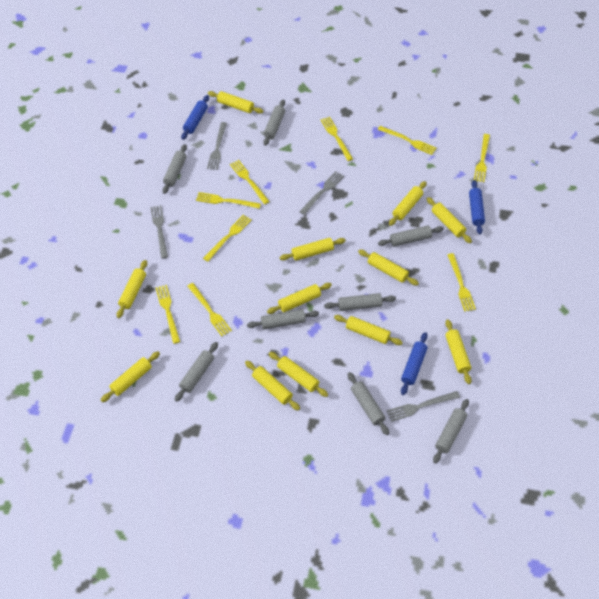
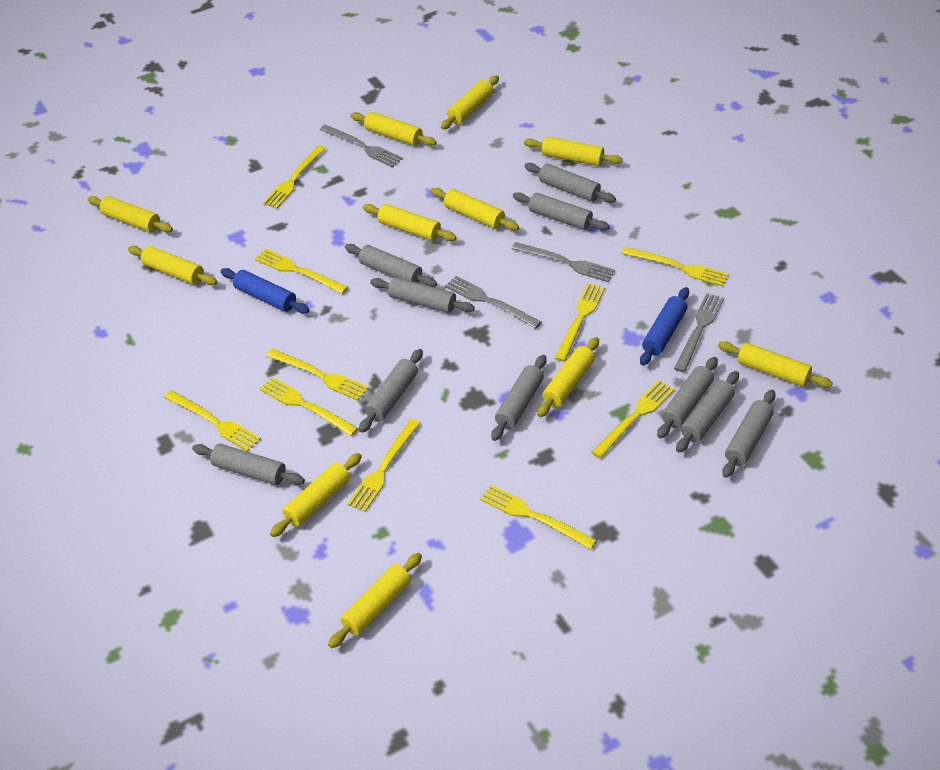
blue rolling pin: [181,95,209,140] [401,332,428,395] [469,180,485,234] = 3 -> [221,268,309,314] [640,287,689,366] = 2
grey rolling pin: [163,144,187,194] [175,342,218,402] [247,309,319,330] [263,100,285,146] [324,293,396,311] [348,372,389,435] [378,225,444,247] [433,399,469,464] = 8 -> [192,444,305,485] [345,244,437,287] [359,349,423,433] [370,277,475,313] [491,355,546,441] [513,192,609,230] [524,163,616,203] [657,357,718,439] [676,371,739,453] [722,390,775,478] = 10
yellow fork: [155,285,180,344] [187,283,232,336] [196,192,261,209] [203,215,252,262] [230,160,270,205] [320,117,353,161] [378,126,437,155] [447,253,476,312] [474,134,490,182] = 9 -> [164,390,261,451] [255,249,348,294] [260,377,358,436] [263,145,326,209] [266,349,368,401] [347,419,421,512] [480,485,597,549] [555,283,605,362] [591,380,675,459] [622,247,729,287] = 10
yellow rolling pin: [101,351,160,402] [117,260,147,318] [208,91,263,114] [245,361,300,411] [267,283,332,314] [269,352,328,397] [279,238,346,261] [334,315,403,345] [358,250,419,285] [389,181,427,226] [427,197,472,243] [445,320,472,384] = 12 -> [87,196,173,232] [128,246,217,285] [270,453,362,537] [328,553,422,648] [351,112,437,146] [363,204,457,241] [431,188,519,231] [441,75,499,130] [524,137,623,166] [537,337,599,417] [718,341,833,388] = 11

